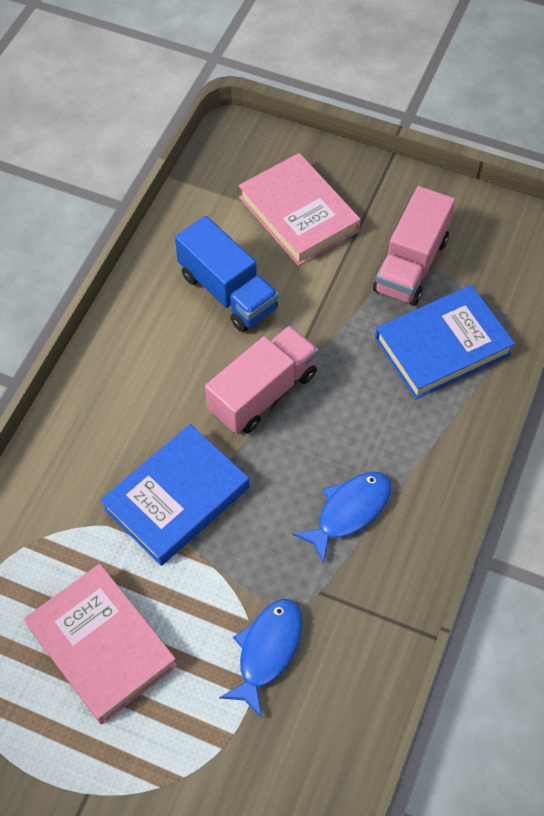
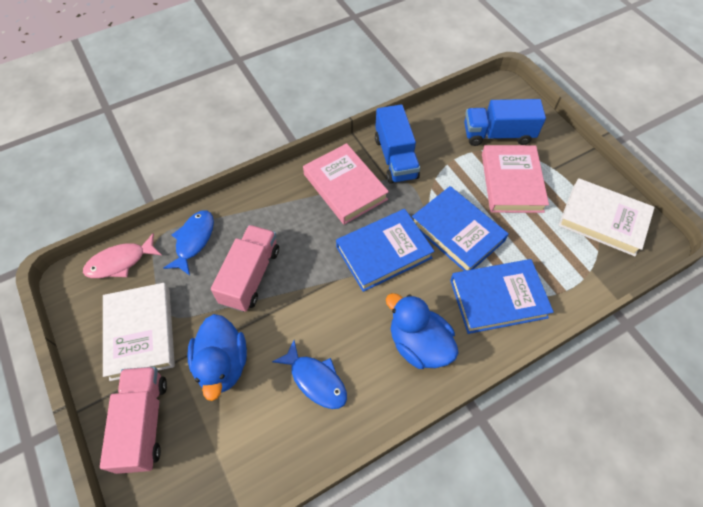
blue book: [101,424,249,566] [375,285,515,399] = 2 -> [336,209,434,292] [412,186,509,271] [450,259,554,334] = 3
blue duck: none = 0 -> [187,314,247,401] [386,293,459,369] = 2
blue truck: [175,216,279,332] = 1 -> [375,104,420,184] [464,99,546,146] = 2
pink fish: none = 0 -> [83,233,161,278] = 1
white book: none = 0 -> [103,283,175,381] [558,178,655,256] = 2

